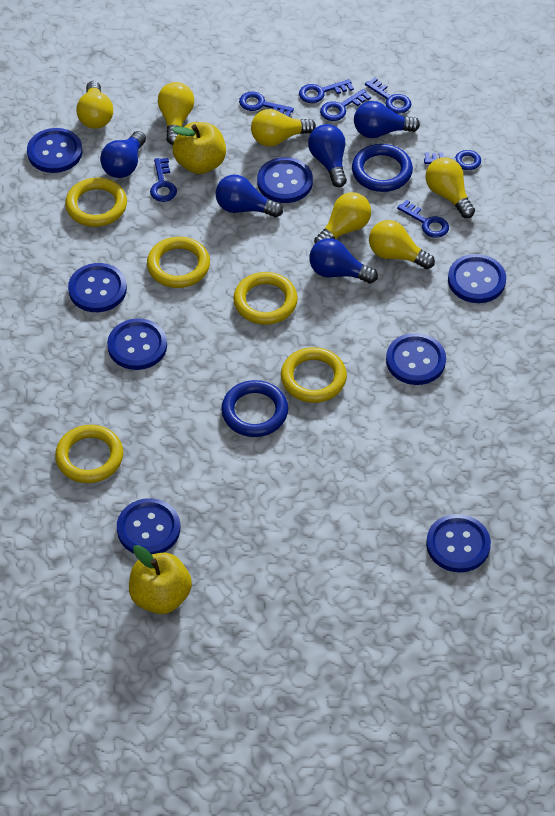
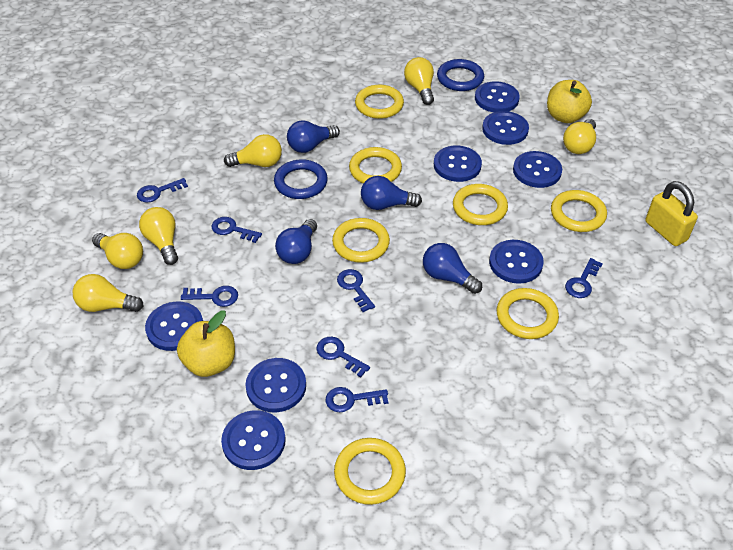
blue light bulb: [100,131,146,178] [216,175,283,217] [308,124,347,187] [309,238,378,283] [354,101,420,138] = 5 -> [275,219,317,264] [287,120,340,153] [361,176,422,210] [423,243,482,294] = 4
yellow padlock: none = 0 -> [645,181,698,246] = 1
yellow ring: [55,425,123,483] [65,178,127,227] [147,237,210,288] [233,272,298,325] [281,347,347,403] = 5 -> [332,218,390,263] [334,438,406,505] [349,147,402,184] [355,85,404,119] [453,184,508,225] [497,288,559,339] [551,190,607,232] = 7

